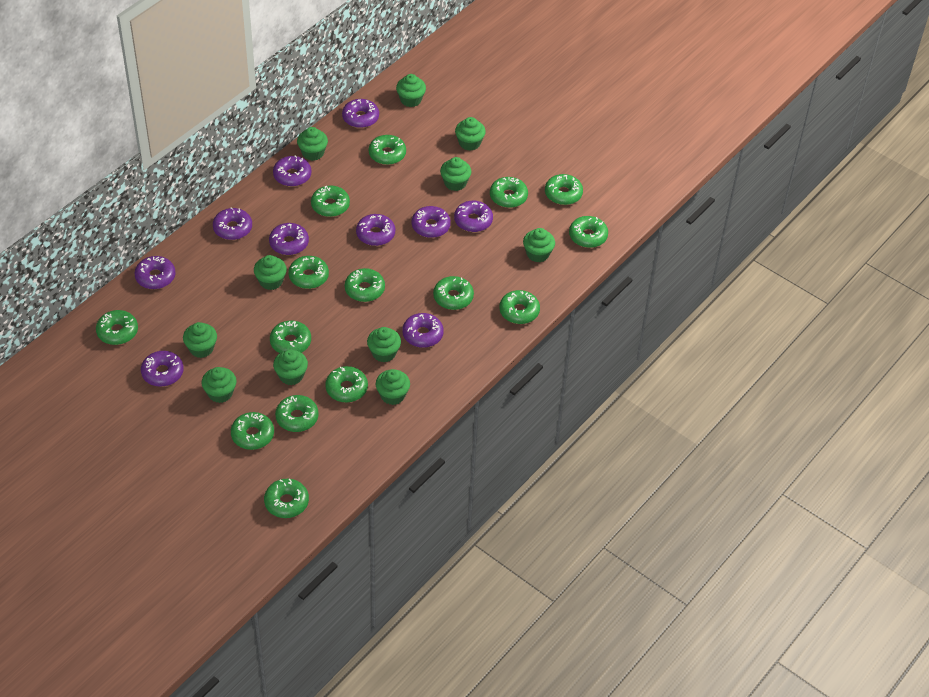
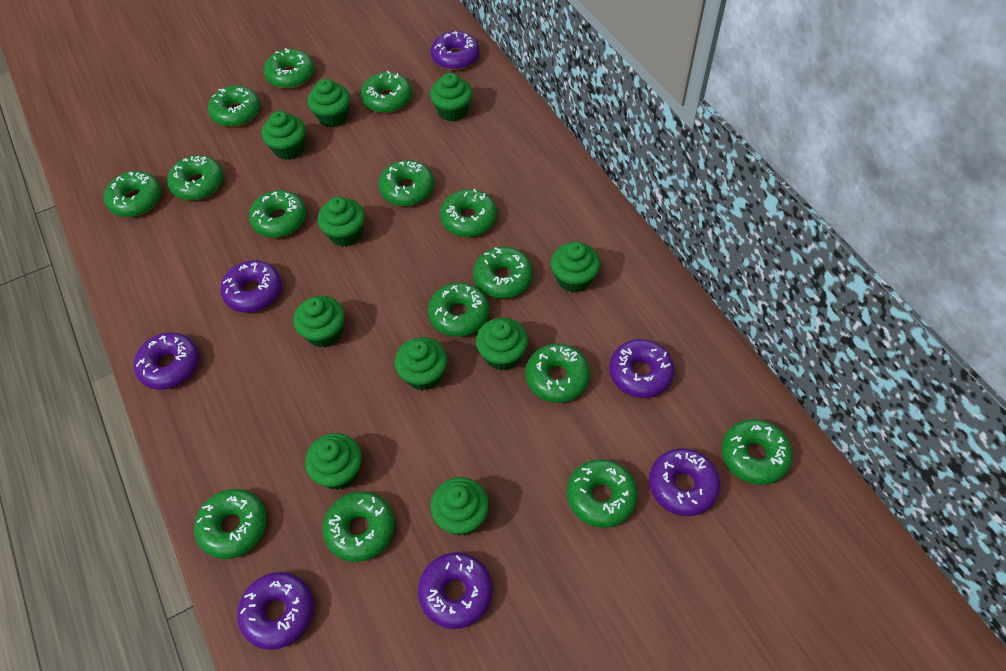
green cupcake: [183,322,217,358] [201,367,237,403] [254,255,287,290] [273,349,308,385] [297,127,328,161] [367,327,401,362] [376,369,410,405] [396,74,426,107] [440,157,471,191] [455,117,486,151] [523,228,555,262] = 11 -> [262,111,305,160] [293,296,344,348] [305,433,362,490] [307,79,350,127] [318,197,365,246] [395,337,447,391] [430,73,472,122] [430,477,489,536] [476,318,528,371] [551,242,600,293] = 10
purple donut: [135,256,176,289] [141,351,183,387] [213,208,252,240] [269,223,309,255] [273,155,311,187] [342,99,379,128] [356,214,395,246] [402,313,444,348] [412,206,451,238] [454,201,493,232] = 10 -> [134,332,199,390] [220,260,281,313] [237,572,314,650] [418,552,492,629] [431,31,480,70] [609,339,675,398] [649,448,720,516] = 7

